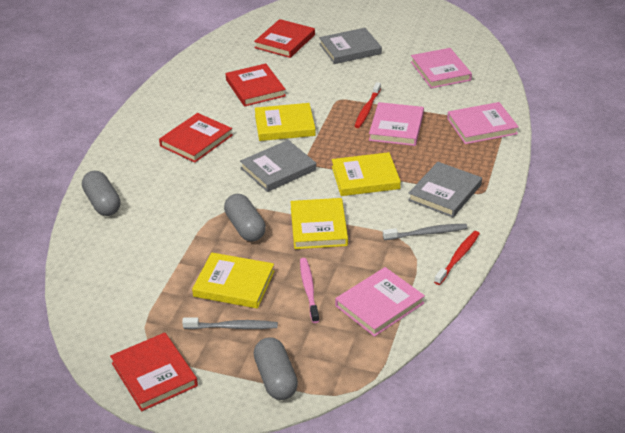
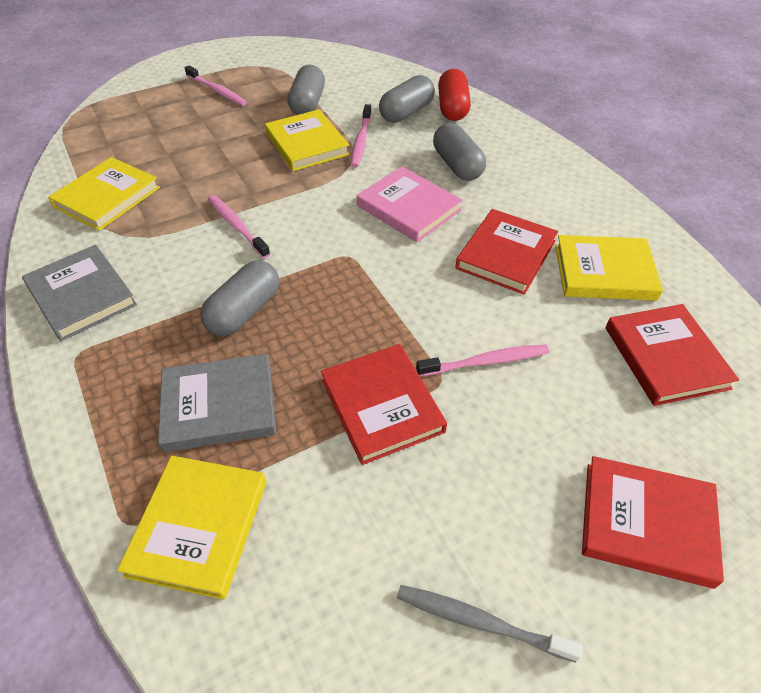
grey book: [240,140,316,192] [319,28,382,64] [408,162,482,217] = 3 -> [22,245,137,341] [158,354,276,452] = 2
grey capsule: [82,171,120,216] [224,194,266,242] [253,337,298,400] = 3 -> [200,260,279,336] [288,65,325,115] [379,75,435,123] [433,123,486,181] = 4
grey toothbrush: [182,318,278,329] [383,224,467,240] = 2 -> [397,585,583,663] = 1
pink book: [335,267,425,337] [369,102,424,146] [411,48,472,88] [447,102,519,144] = 4 -> [357,167,463,242] = 1
pink toothbrush: [300,258,319,323] = 1 -> [185,66,247,106] [208,195,270,258] [351,104,372,168] [416,344,549,377] = 4
red capsule: none = 0 -> [438,69,471,121] = 1
red toothbrush: [354,82,381,128] [434,231,480,285] = 2 -> none = 0

